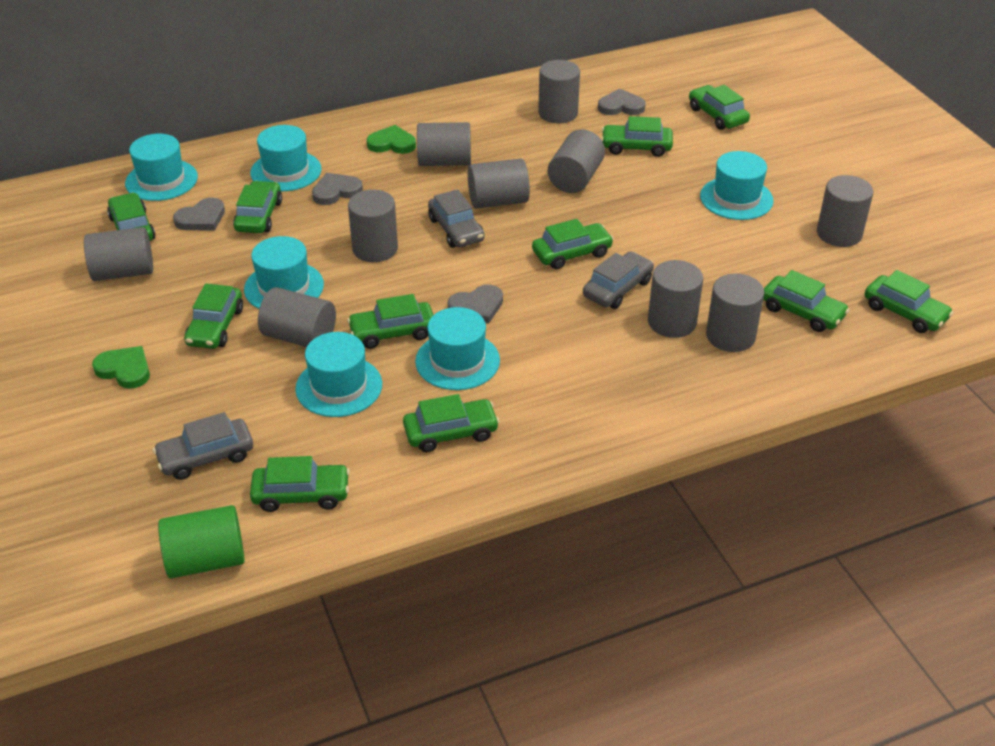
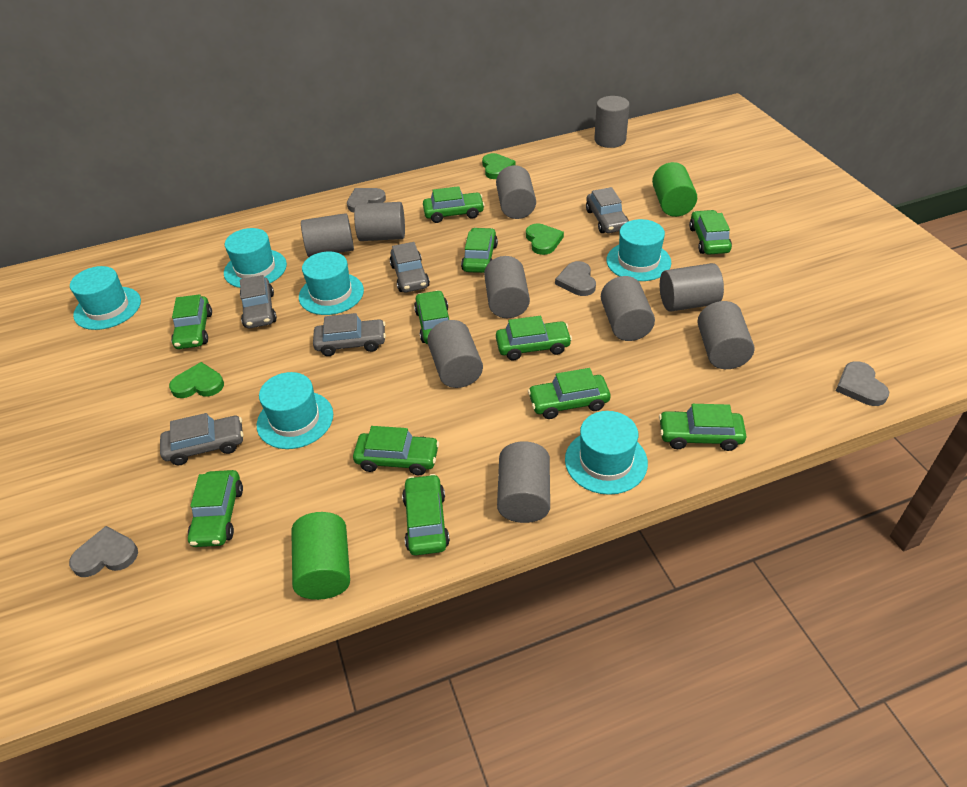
green cylinder: [158,505,245,578] = 1 -> [291,512,350,600] [652,162,697,217] = 2
green heart: [92,346,150,389] [367,125,416,154] = 2 -> [169,362,224,398] [482,153,516,179] [526,223,564,255] = 3
grey car: [153,412,253,480] [428,189,484,248] [583,251,654,309] = 3 -> [160,413,244,465] [240,275,277,328] [313,313,386,356] [390,242,430,292] [586,187,629,233] = 5

